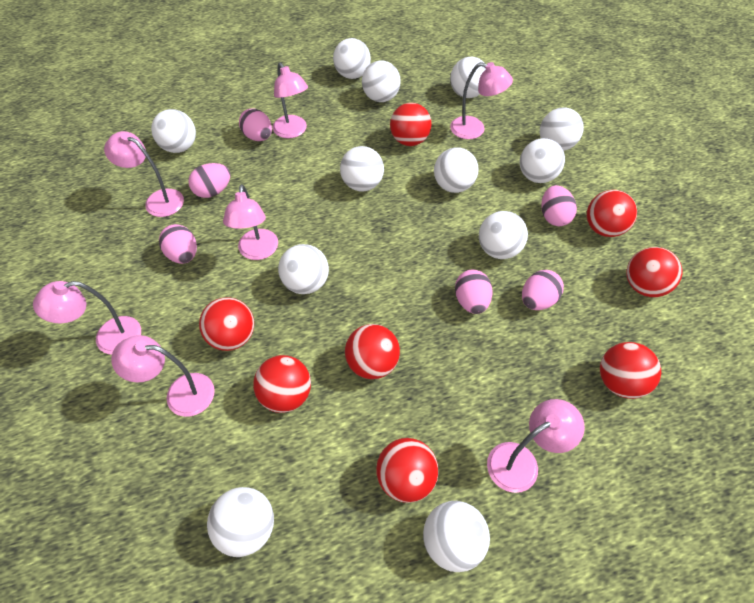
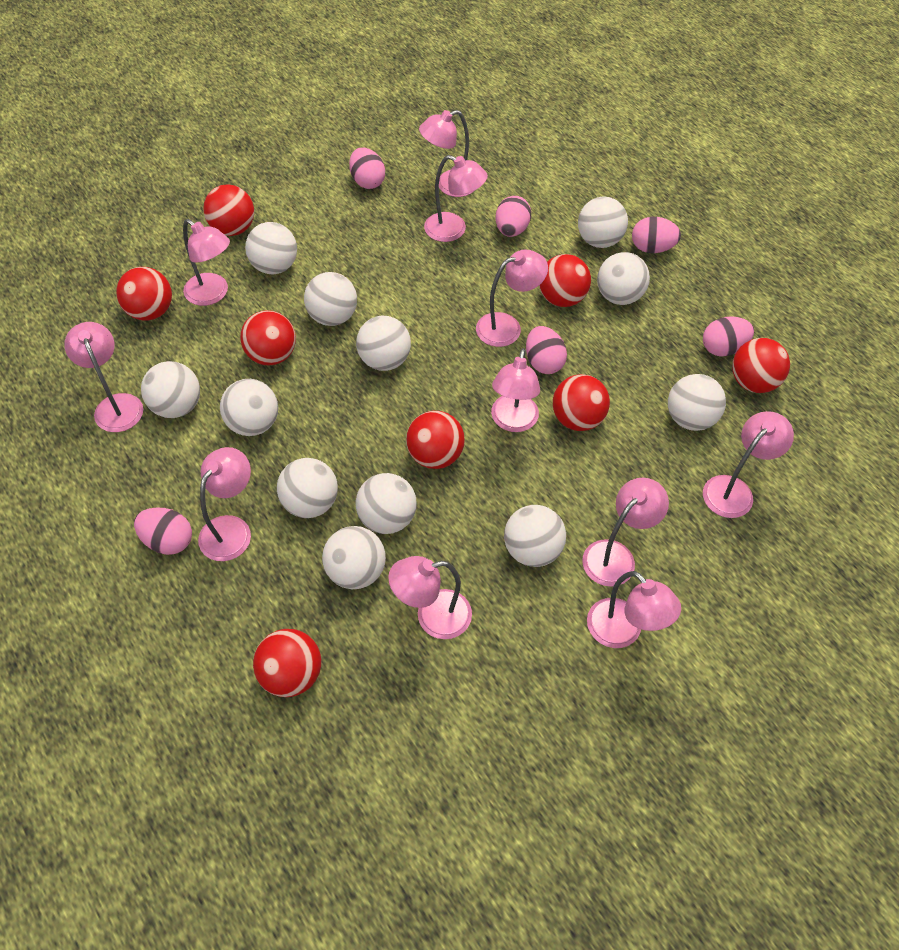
pink lamp: [33,281,141,354] [104,131,184,217] [111,335,215,417] [223,184,278,260] [273,62,308,138] [450,62,513,139] [487,399,585,493] = 7 -> [64,322,143,432] [183,219,230,306] [198,447,251,561] [388,556,472,639] [419,110,474,197] [424,155,488,242] [476,249,548,347] [491,348,540,432] [582,478,669,587] [587,571,681,648] [703,411,794,518] = 11

